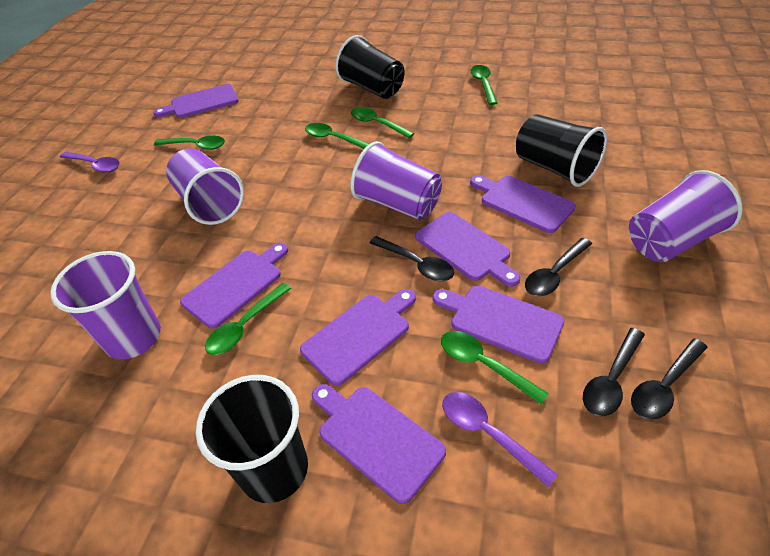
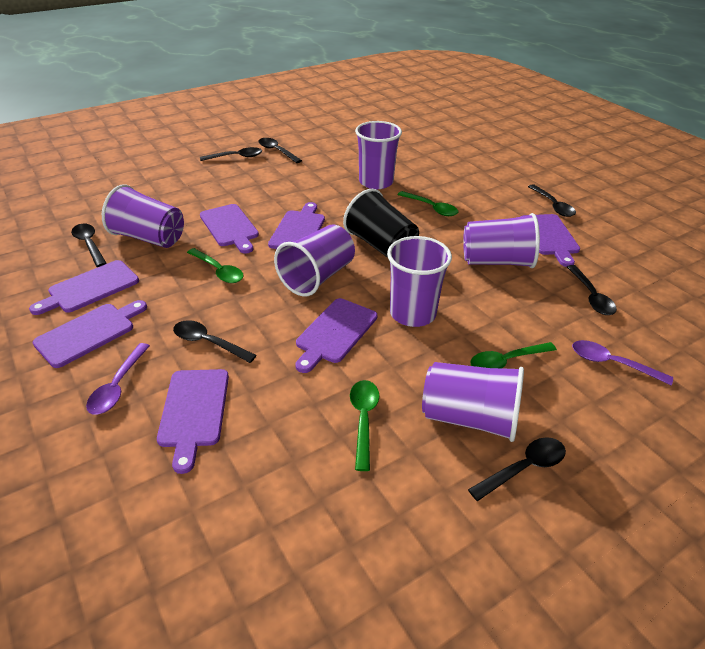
black cup: [196,375,308,503] [335,35,405,99] [516,114,607,187] = 3 -> [343,189,419,258] = 1
black spoon: [370,236,454,281] [525,238,592,296] [583,328,645,416] [631,339,708,419] = 4 -> [71,224,107,267] [173,320,257,363] [200,147,262,161] [259,138,302,163] [468,437,566,501] [528,185,576,217] [567,265,617,315] = 7
green spoon: [154,136,225,150] [205,283,291,355] [305,123,369,149] [351,107,414,138] [441,331,549,405] [471,65,497,105] = 6 -> [187,248,244,283] [350,380,379,471] [397,191,458,216] [470,342,557,368] = 4
purple cup: [50,251,161,359] [166,149,244,225] [350,141,442,220] [629,170,743,262] = 4 -> [102,184,184,248] [274,225,355,296] [355,121,402,189] [387,236,452,327] [422,362,524,442] [463,213,540,268] = 6

